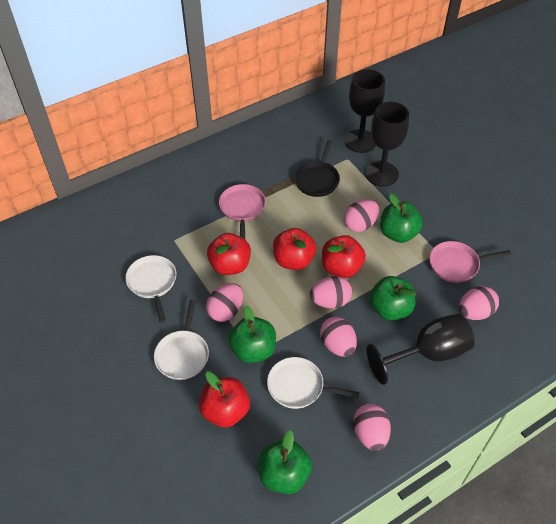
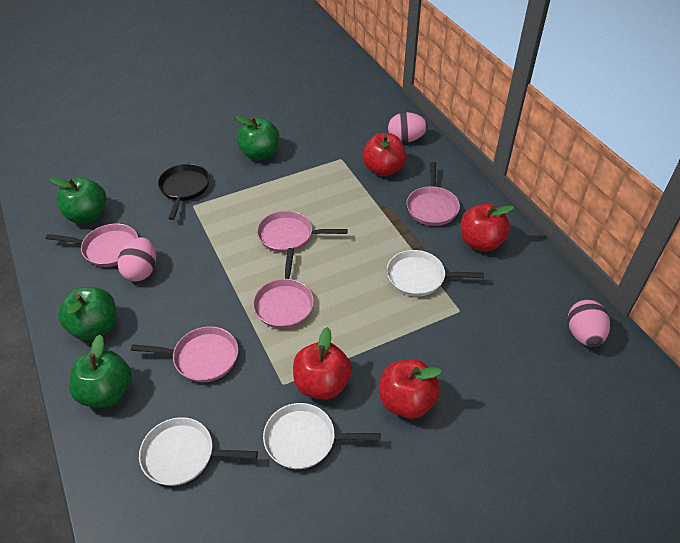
black goblet: [345,69,385,153] [365,102,409,187] [366,313,475,385] = 3 -> none = 0
pink egg: [206,283,243,322] [310,276,352,308] [320,317,357,357] [344,200,380,232] [353,404,391,451] [459,286,499,320] = 6 -> [118,237,156,282] [388,112,428,143] [568,300,610,347] = 3
pink pan: [219,184,266,239] [430,241,511,283] = 2 -> [46,224,138,267] [131,326,238,382] [253,248,314,329] [257,211,348,253] [406,162,460,226] = 5

